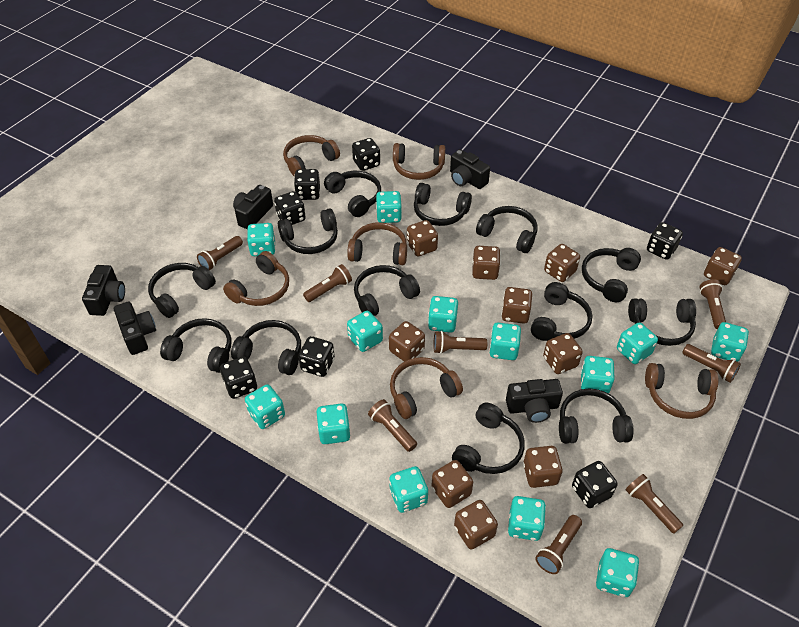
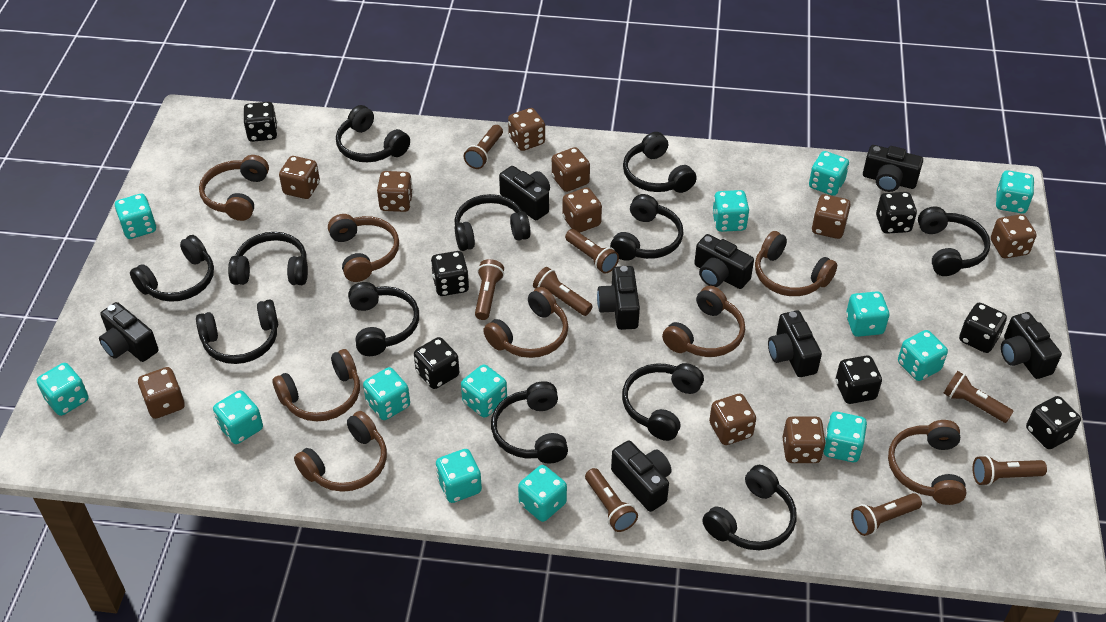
black camera: [82,265,125,316] [114,301,156,355] [233,185,273,230] [450,149,490,189] [506,379,563,423] = 5 -> [99,302,159,362] [499,166,550,220] [597,266,640,330] [611,440,671,512] [694,234,754,289] [768,310,822,377] [863,145,923,192] [1001,312,1062,379] = 8
black headphones: [148,263,216,318] [160,318,231,373] [231,320,301,375] [278,208,338,254] [324,171,381,217] [354,265,420,316] [414,183,472,226] [452,403,525,474] [476,206,538,253] [531,282,592,341] [559,388,634,444] [582,248,641,302] [628,298,696,346] = 13 -> [130,235,214,302] [196,299,278,364] [228,232,308,285] [336,105,410,162] [348,282,419,356] [455,194,531,251] [491,381,568,464] [610,194,684,261] [622,363,704,441] [623,132,697,193] [702,465,797,550] [918,206,991,276] = 12
brown headphones: [223,251,289,306] [283,135,340,177] [347,222,407,265] [390,357,463,419] [393,143,445,180] [645,363,719,419] = 6 -> [199,155,269,221] [273,349,360,421] [294,411,387,492] [328,214,399,282] [483,287,568,358] [662,286,745,357] [755,231,837,296] [888,420,967,505] = 8

